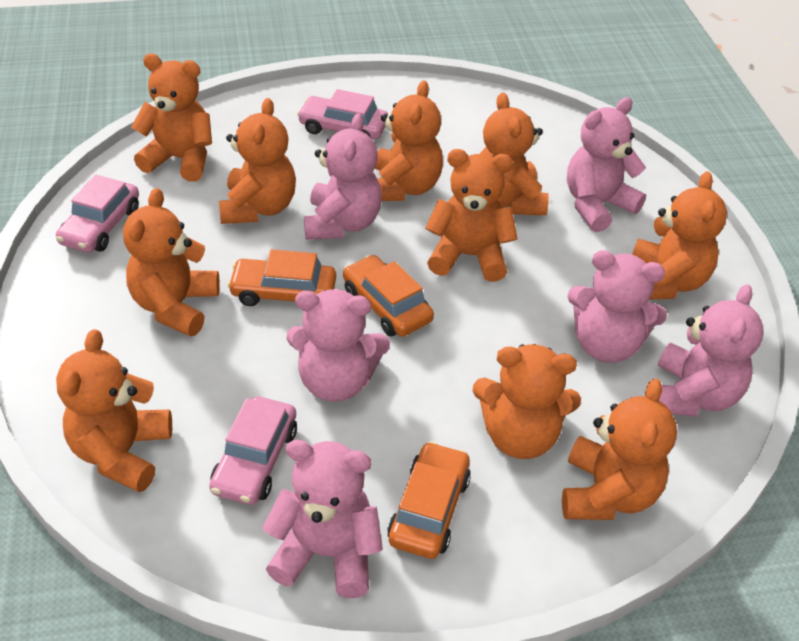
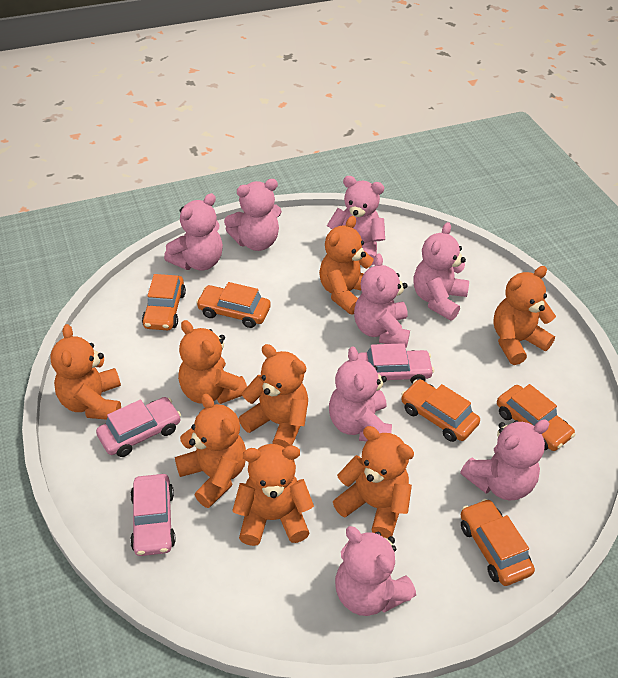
orange car: [227,249,336,306] [343,255,434,337] [387,441,471,559] = 3 -> [142,274,186,330] [196,282,271,328] [401,379,480,442] [461,499,535,586] [497,384,576,451] = 5
orange teddy bear: [56,329,172,492] [123,188,220,337] [131,53,212,182] [219,98,296,224] [374,80,443,201] [425,149,518,282] [473,344,581,459] [480,93,549,216] [562,378,677,520] [632,171,727,300] = 10 -> [50,324,121,420] [175,394,246,508] [178,320,247,404] [232,444,314,546] [239,344,308,448] [319,216,374,314] [333,426,414,539] [493,266,556,365] = 8
pink teddy bear: [262,440,383,598] [287,289,390,402] [304,113,382,240] [567,97,646,232] [567,250,667,363] [658,284,763,417] = 6 -> [164,193,223,270] [224,179,282,251] [327,176,385,266] [329,346,392,441] [335,526,416,616] [354,253,410,348] [414,222,469,321] [460,419,549,501] = 8

